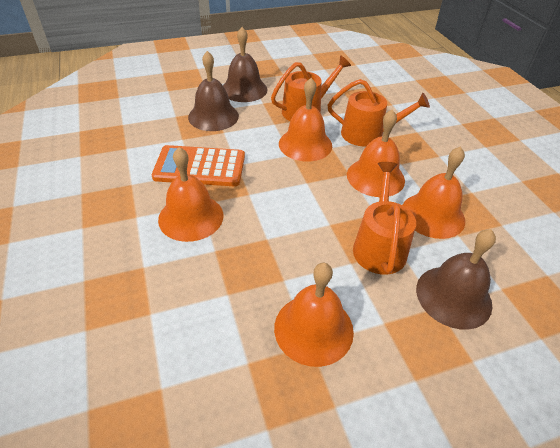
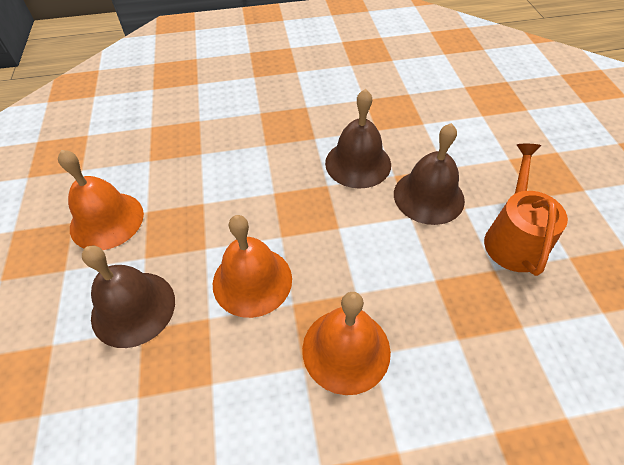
orange bell: [158,147,223,242] [274,263,354,367] [279,78,332,162] [347,109,405,197] [403,146,465,239] = 5 -> [58,150,144,250] [213,215,292,318] [302,292,391,395] = 3
orange calculator: [152,145,245,186] = 1 -> none = 0
orange watering can: [271,55,351,121] [327,79,430,147] [353,162,416,275] = 3 -> [484,144,568,276] = 1

